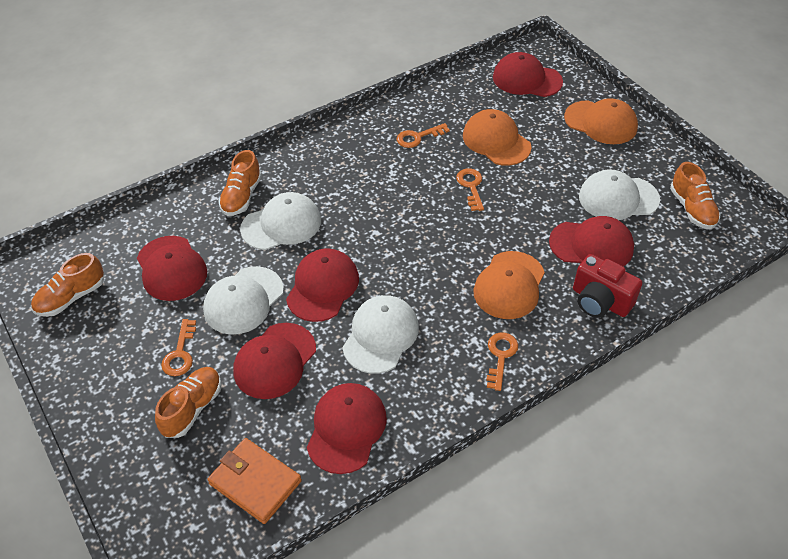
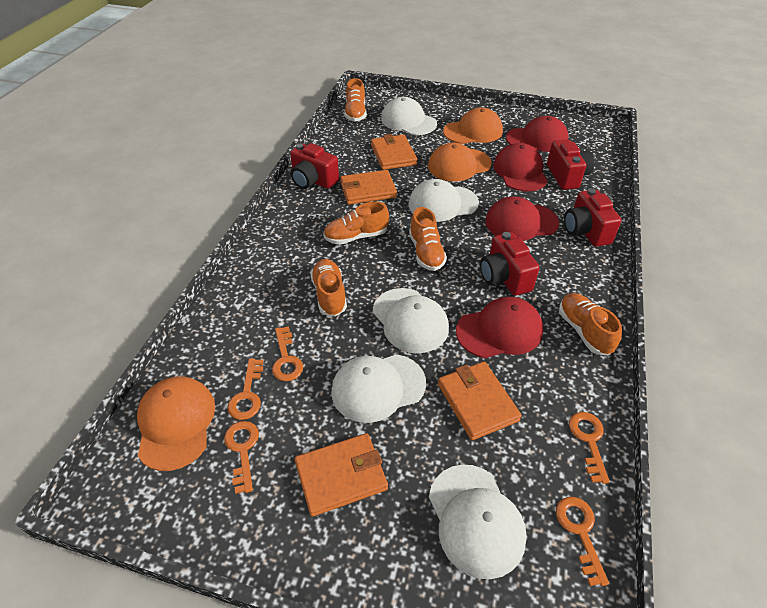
orange key: [161,319,196,376] [397,123,450,148] [456,168,484,211] [486,333,518,391] = 4 -> [224,421,259,494] [227,358,263,420] [272,326,303,381] [556,497,609,586] [569,412,610,484] = 5
orange shoe: [31,253,104,317] [155,367,222,438] [219,150,262,216] [670,162,720,229] = 4 -> [310,259,347,316] [323,202,389,245] [344,78,367,121] [409,207,447,271] [559,293,622,355] = 5
orange wallet: [208,438,302,524] = 1 -> [295,433,388,517] [340,170,397,205] [371,134,417,170] [438,362,522,440] = 4
red camera: [573,254,642,318] = 1 -> [290,143,339,189] [480,232,539,296] [547,139,594,190] [564,188,622,247] = 4
red cap: [137,236,207,301] [233,323,316,399] [286,248,359,322] [307,383,387,474] [493,52,563,97] [549,216,634,266] = 6 -> [456,297,543,358] [485,197,559,241] [493,143,548,191] [506,116,569,152] = 4
white cap: [203,266,284,335] [240,192,321,250] [342,295,419,374] [579,169,660,220] = 4 -> [331,354,426,423] [373,288,449,353] [381,97,437,135] [409,179,479,222] [429,465,527,579] = 5

